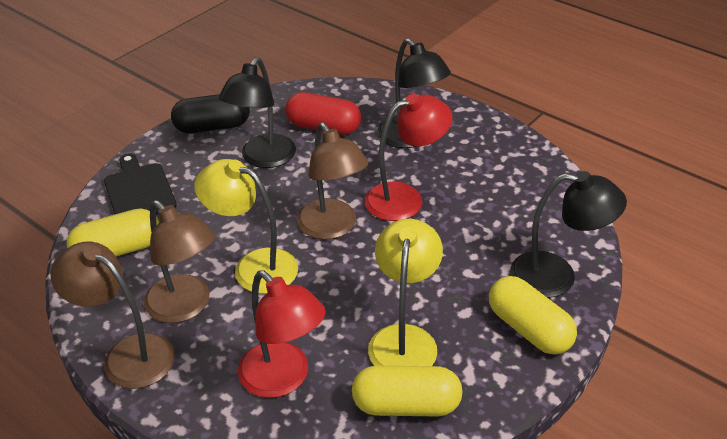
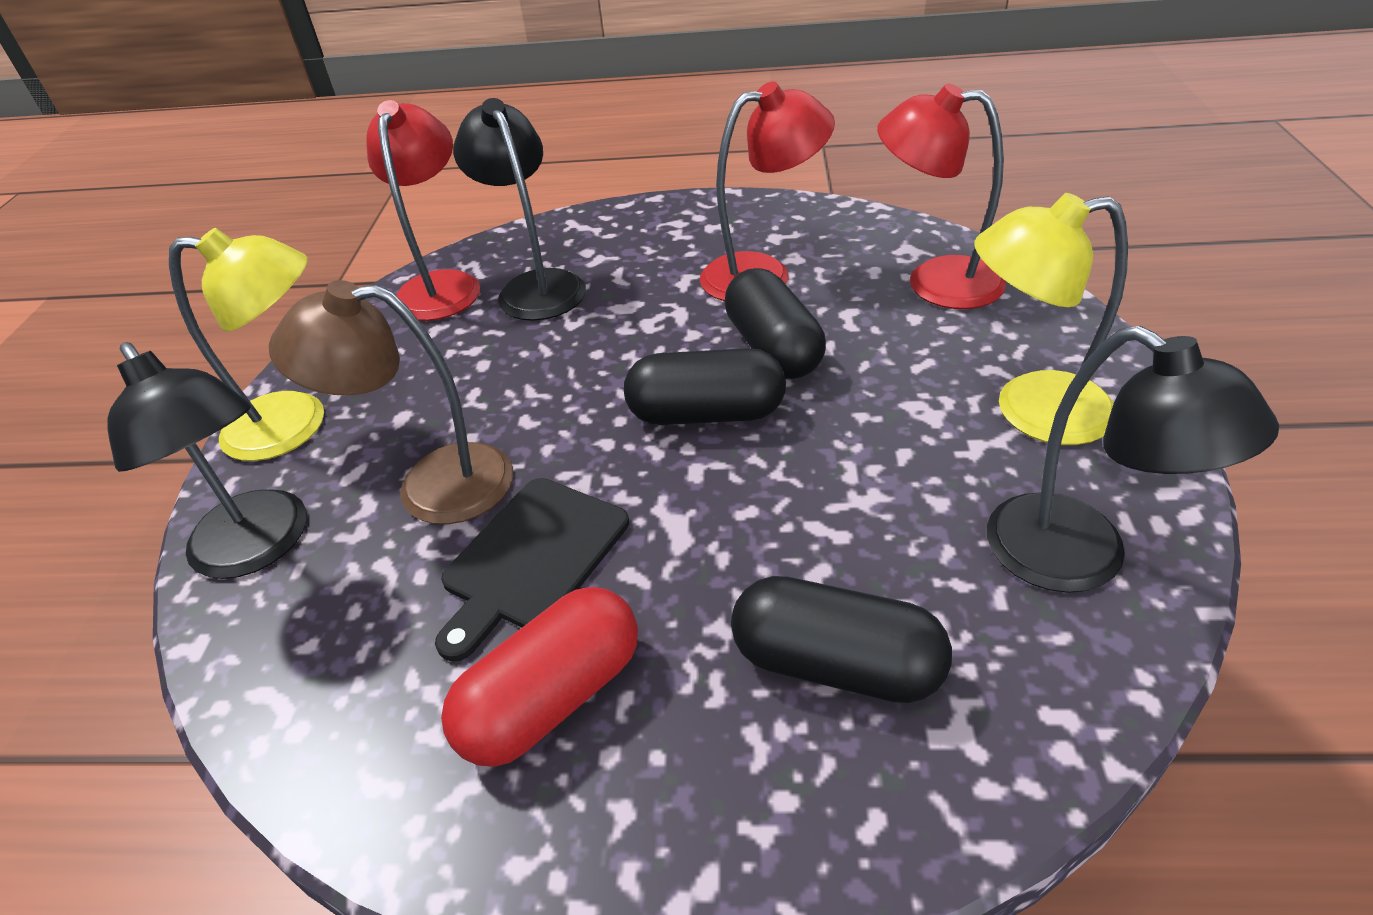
black capsule: [171,94,250,133] = 1 -> [624,348,786,425] [724,268,826,379] [731,576,952,703] = 3
brown lamp: [50,242,175,389] [144,200,215,323] [297,122,368,240] = 3 -> [269,280,513,524] = 1
red lamp: [238,270,326,398] [364,94,453,221] = 2 -> [366,100,480,321] [700,82,835,301] [877,83,1006,309] = 3
yellow capsule: [67,208,159,257] [352,366,463,417] [489,276,577,355] = 3 -> none = 0

